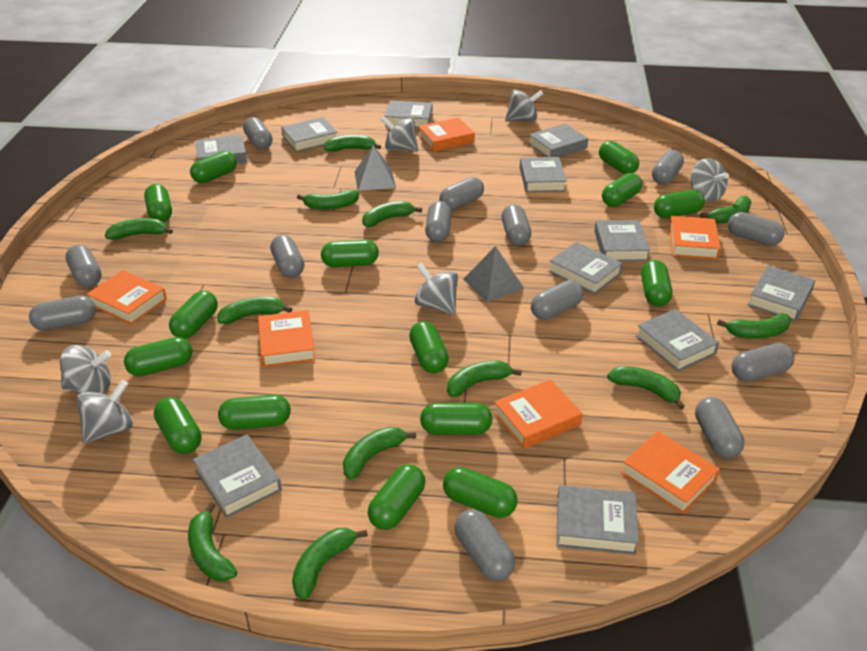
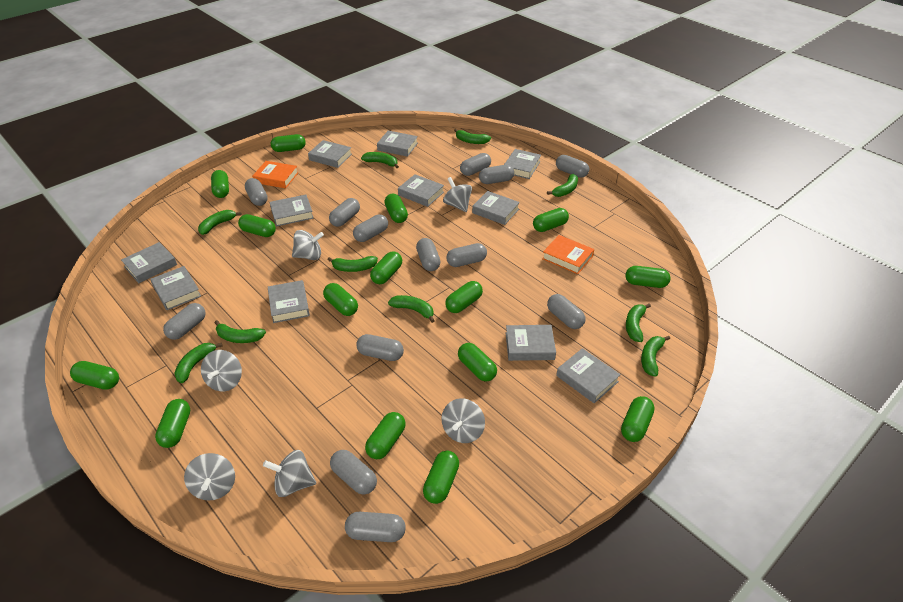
green banana: [105,218,173,240] [188,502,237,581] [217,297,292,324] [292,528,368,600] [297,190,359,210] [324,135,381,152] [343,427,416,480] [362,201,422,227] [447,361,522,397] [607,366,685,409] [700,196,752,224] [717,313,791,339] = 12 -> [174,343,223,383] [198,210,242,235] [215,320,266,343] [327,256,378,272] [361,152,399,168] [388,295,435,323] [454,129,491,144] [547,174,578,197] [626,303,651,342] [641,336,670,377] = 10
grey pyramid: [355,145,396,191] [463,246,525,302] = 2 -> none = 0
orange book: [87,270,167,325] [258,310,315,367] [418,118,475,152] [494,379,583,449] [621,431,720,514] [669,216,721,259] = 6 -> [252,161,298,188] [542,235,594,274] = 2

